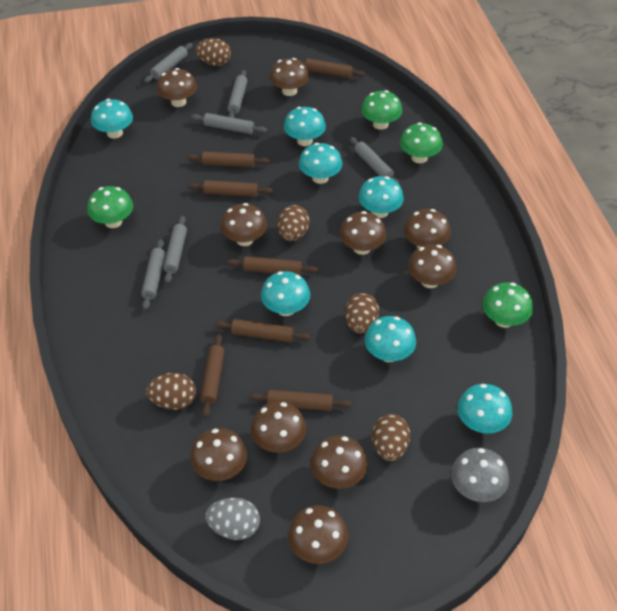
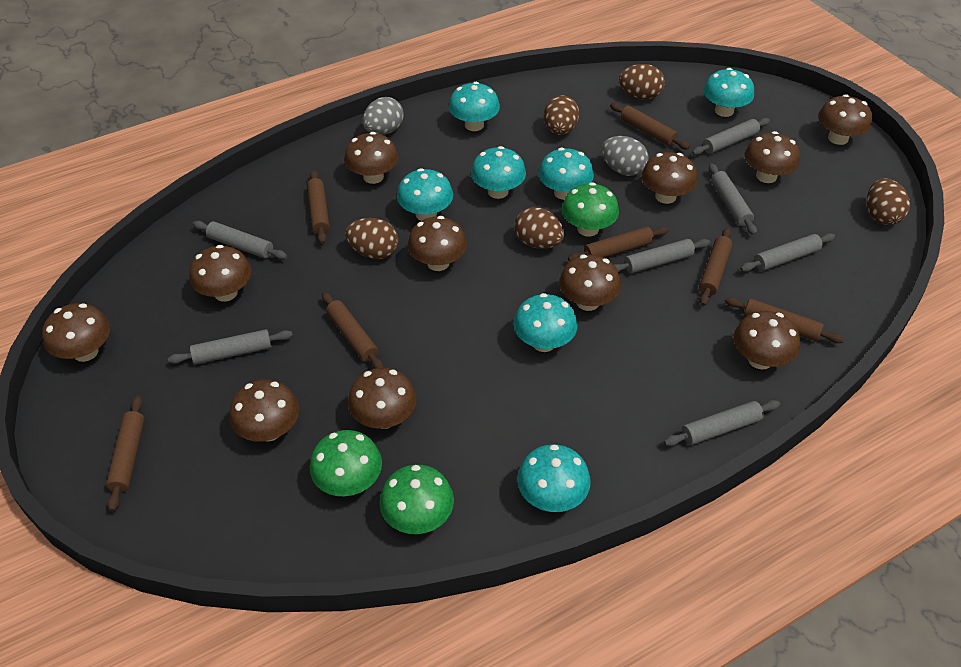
brown mushroom: [157,68,197,107] [190,428,247,481] [221,203,267,246] [251,402,306,453] [269,58,309,96] [288,505,348,564] [310,435,368,489] [340,211,386,255] [404,209,451,248] [408,244,457,288] = 10 -> [42,303,110,362] [189,245,252,302] [229,380,299,442] [344,132,399,184] [348,368,417,429] [408,216,467,271] [559,254,621,311] [642,152,697,204] [734,311,800,369] [744,131,800,183] [818,94,872,145] = 11
green mushroom: [87,186,133,228] [361,90,402,130] [400,123,443,163] [482,282,533,328] = 4 -> [310,430,382,496] [379,464,454,534] [562,182,619,237] = 3
grey egg: [205,498,260,540] = 1 -> [363,97,404,135] [602,136,649,176] = 2
grey mushroom: [451,448,509,502] = 1 -> none = 0
grey rolling pin: [141,239,165,310] [144,43,193,83] [163,216,187,283] [191,113,267,134] [228,70,247,118] [350,137,399,184] = 6 -> [168,329,293,365] [193,221,287,260] [614,239,710,274] [664,400,780,446] [692,118,770,155] [709,164,757,235] [740,233,835,272] = 7

